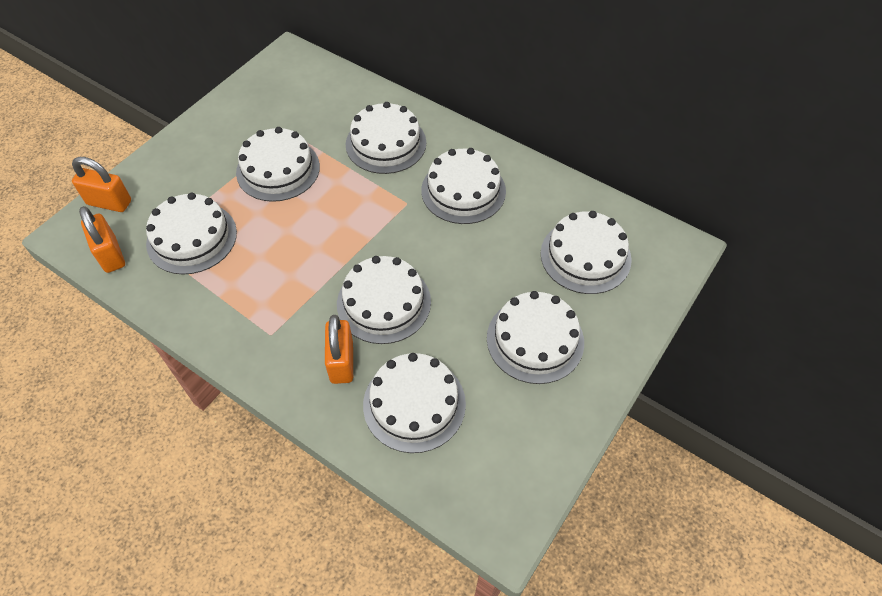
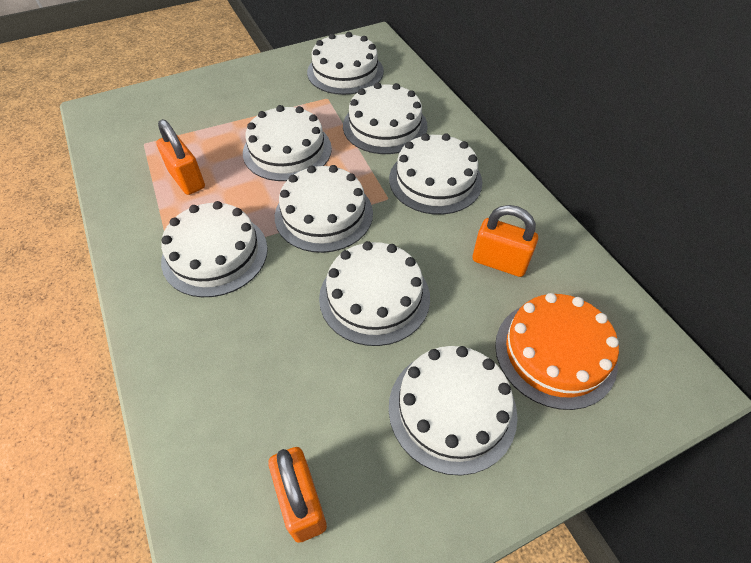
orange cake: none = 0 -> [495,293,619,410] = 1

